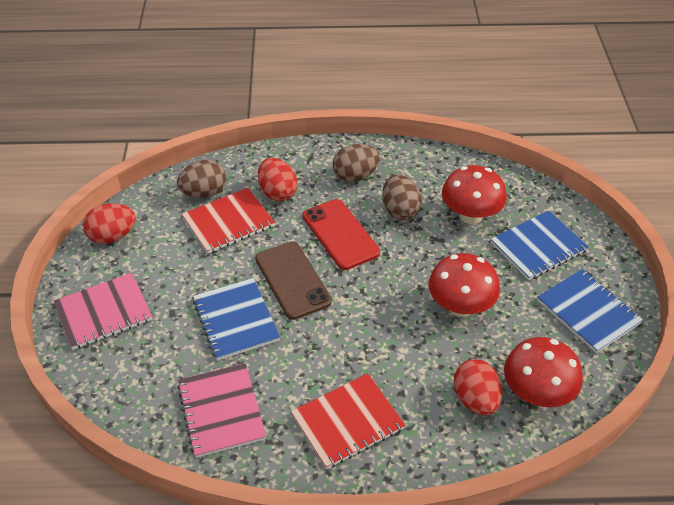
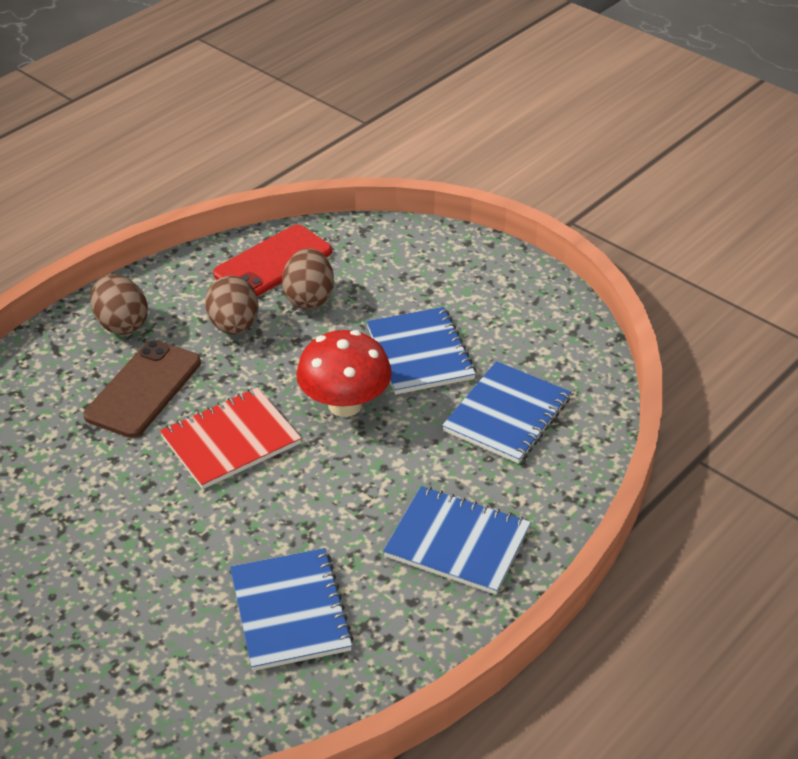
blue notebook: [193,278,280,360] [491,211,589,280] [537,269,643,353] = 3 -> [230,548,354,671] [367,307,476,394] [383,486,531,595] [442,361,571,464] = 4
pink notebook: [54,273,152,350] [177,363,266,458] = 2 -> none = 0
red egg: [83,203,136,244] [258,158,297,201] [453,359,503,415] = 3 -> none = 0
red mushroom: [429,253,500,317] [442,165,507,224] [504,337,583,407] = 3 -> [296,330,392,417] = 1
red notebook: [182,188,275,254] [291,373,405,469] = 2 -> [160,387,301,489] = 1

